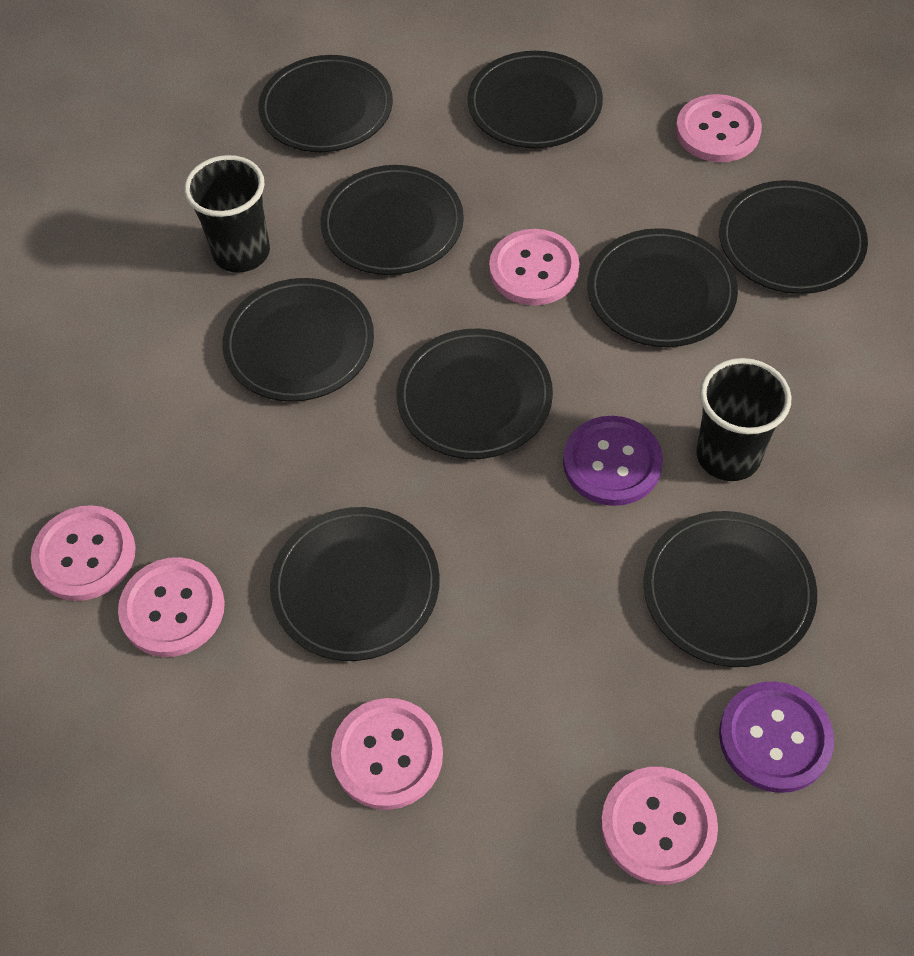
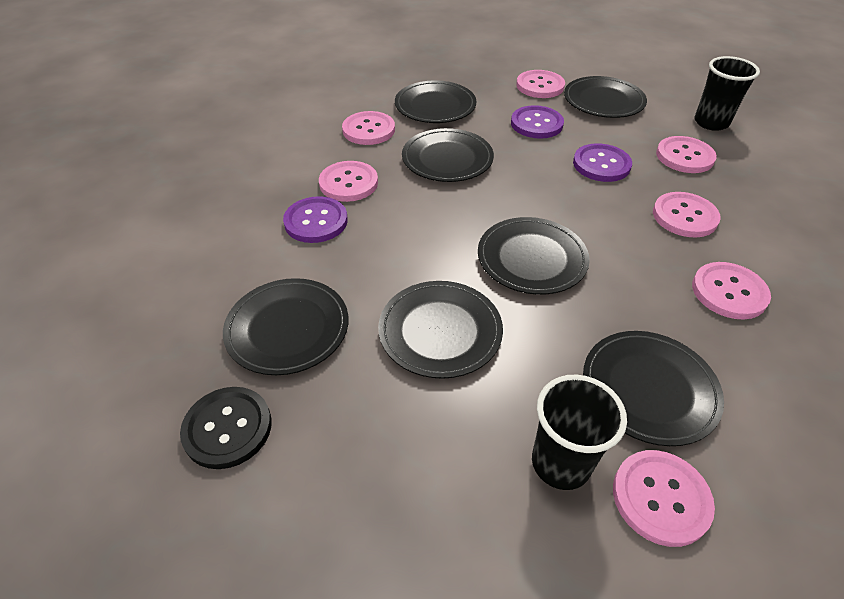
black button: none = 0 -> [180,387,272,469] = 1
black plate: [222,278,374,402] [258,55,393,152] [270,507,440,661] [321,165,464,275] [396,329,553,459] [467,51,603,148] [587,228,738,347] [643,511,817,667] [719,180,868,294] = 9 -> [223,278,348,375] [378,281,503,379] [395,80,477,123] [402,128,494,182] [478,217,590,295] [564,76,647,118] [583,331,724,446] = 7
pink button: [31,505,136,601] [118,557,225,657] [331,698,443,810] [489,229,579,305] [601,767,718,885] [676,94,762,162] = 6 -> [319,161,378,202] [342,111,395,145] [516,70,565,98] [613,450,715,547] [653,192,721,237] [656,136,717,173] [692,262,771,319] = 7
purple button: [563,416,663,506] [719,681,834,793] = 2 -> [283,196,348,243] [511,105,564,139] [573,143,632,182] = 3

